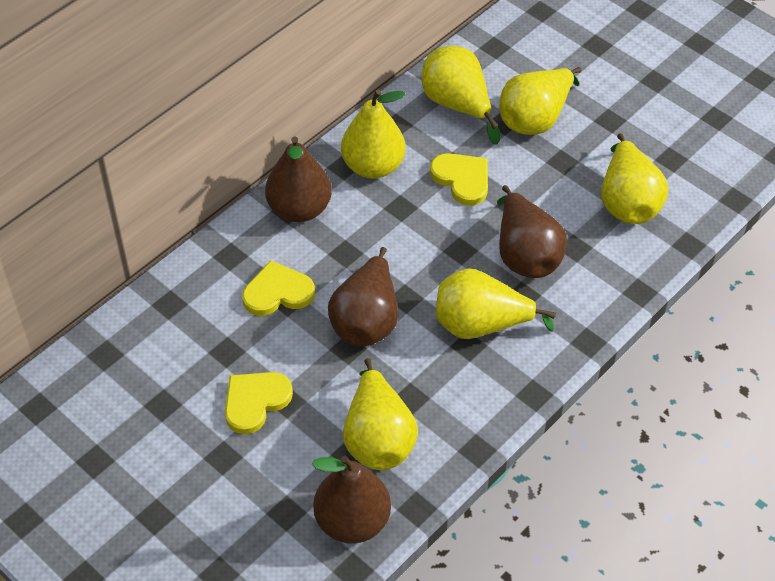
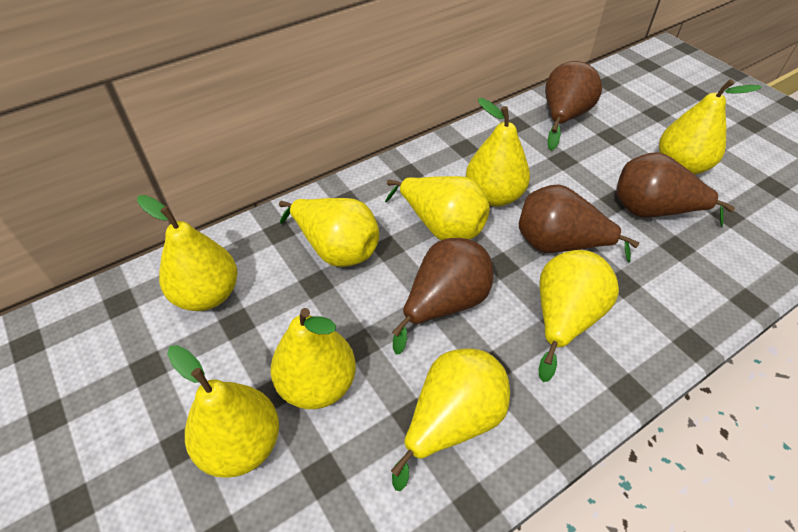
yellow heart: [225,372,293,434] [242,260,315,316] [430,153,488,206] = 3 -> none = 0
yellow pear: [341,90,406,179] [343,358,418,470] [421,46,500,145] [436,268,556,339] [499,67,582,135] [601,133,668,224] = 6 -> [137,195,238,311] [167,345,279,478] [270,308,356,409] [279,198,379,267] [385,176,490,240] [391,349,510,491] [466,98,530,207] [538,250,619,382] [659,79,762,175] = 9

